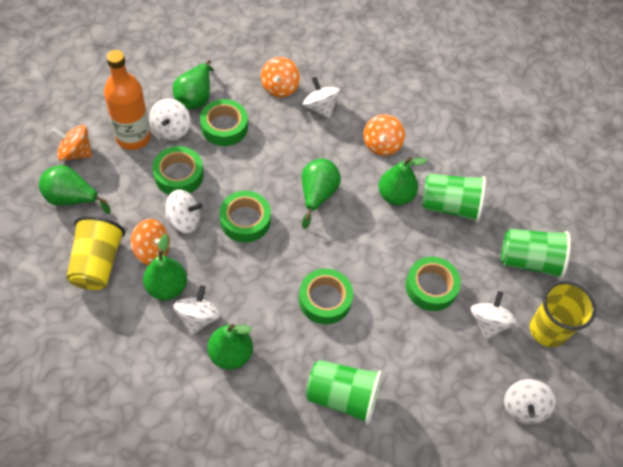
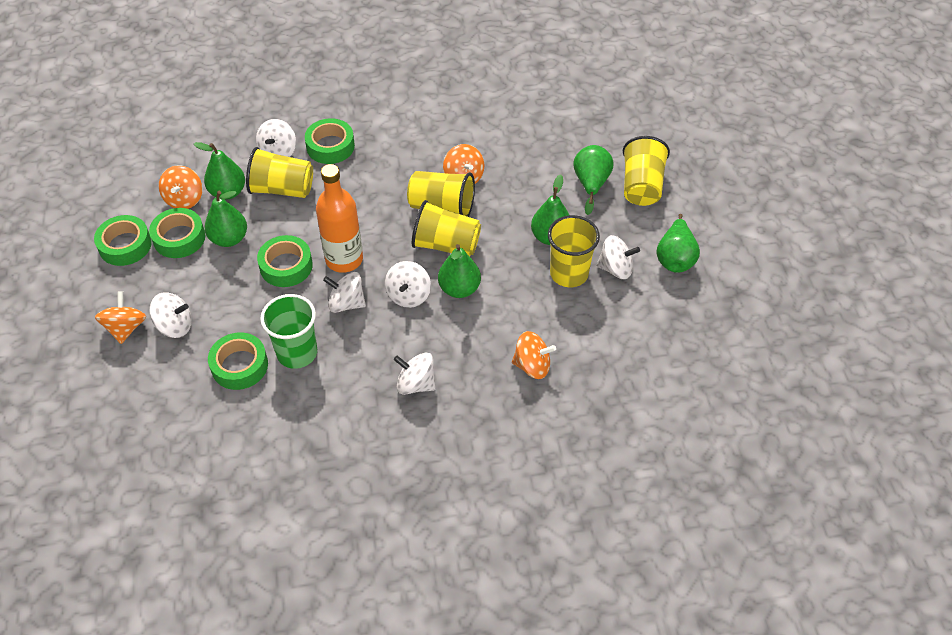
green cup: [306,360,382,425] [422,174,486,223] [501,228,571,279] = 3 -> [260,294,317,369] = 1
yellow cup: [66,216,125,290] [530,281,596,347] = 2 -> [246,147,313,198] [407,171,475,217] [412,200,481,256] [548,215,600,287] [623,136,670,206] = 5

